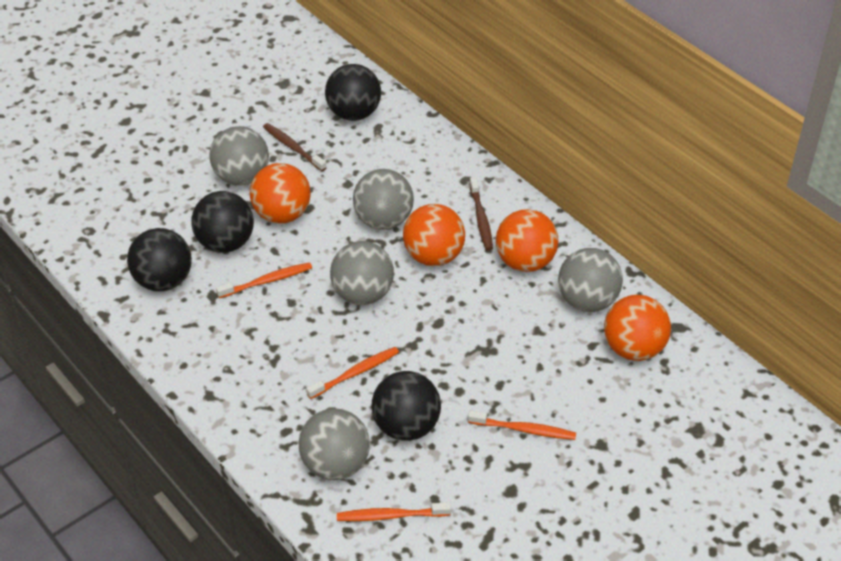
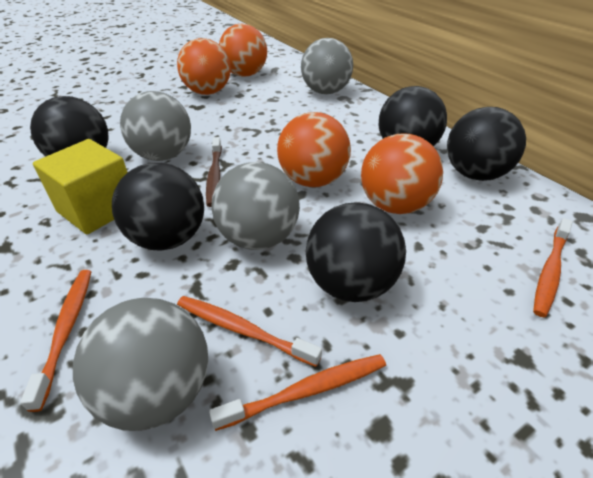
black ball: [127,228,192,291] [191,191,254,253] [325,64,381,121] [372,371,441,441] = 4 -> [30,96,109,157] [112,163,204,251] [306,202,406,302] [379,86,447,146] [447,107,526,181] = 5
brown toothbrush: [263,123,327,171] [470,177,493,251] = 2 -> [206,137,222,207] = 1
grey ball: [209,126,269,185] [299,408,370,480] [330,241,394,305] [353,169,414,230] [558,248,623,312] = 5 -> [73,298,208,431] [120,91,191,161] [211,162,300,250] [301,38,353,94] = 4
yellow cube: none = 0 -> [33,139,128,234] = 1

